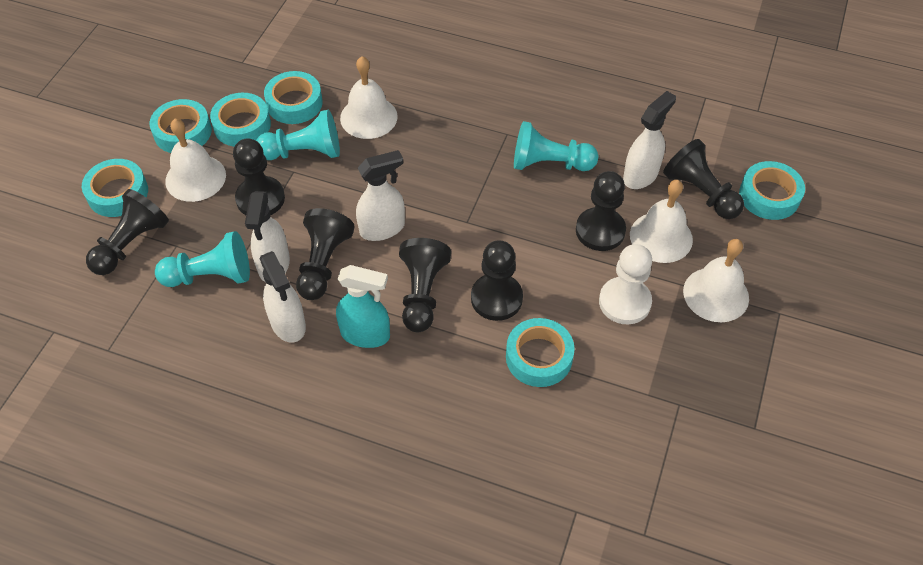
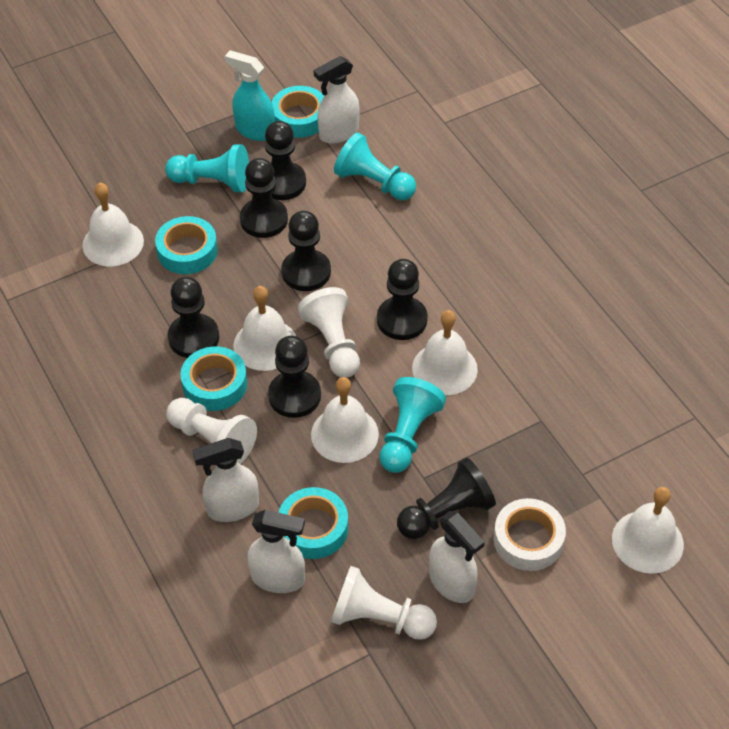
turquoise tape: [82,159,148,217] [150,99,212,153] [210,93,271,147] [264,71,323,124] [506,318,575,387] [739,161,805,220] = 6 -> [155,216,218,274] [180,347,247,411] [271,86,324,138] [279,487,348,559] = 4
white bell: [165,119,226,202] [340,56,398,139] [630,180,693,263] [683,239,749,322] = 4 -> [82,183,144,266] [233,286,296,371] [311,377,379,463] [412,310,478,395] [612,487,684,574] = 5
white pawn: [599,244,652,325] = 1 -> [166,398,257,464] [298,287,360,378] [331,566,437,640] = 3
white tape: none = 0 -> [493,498,566,571] = 1

